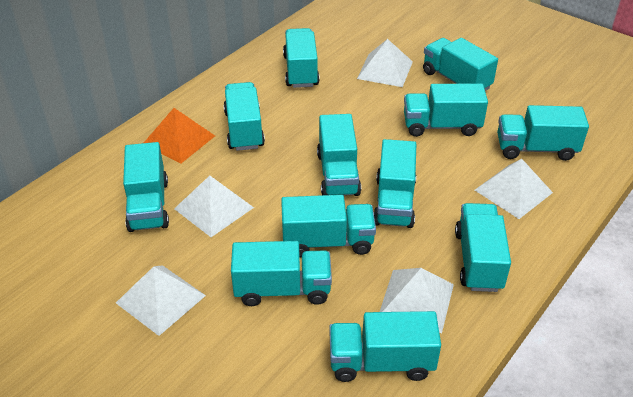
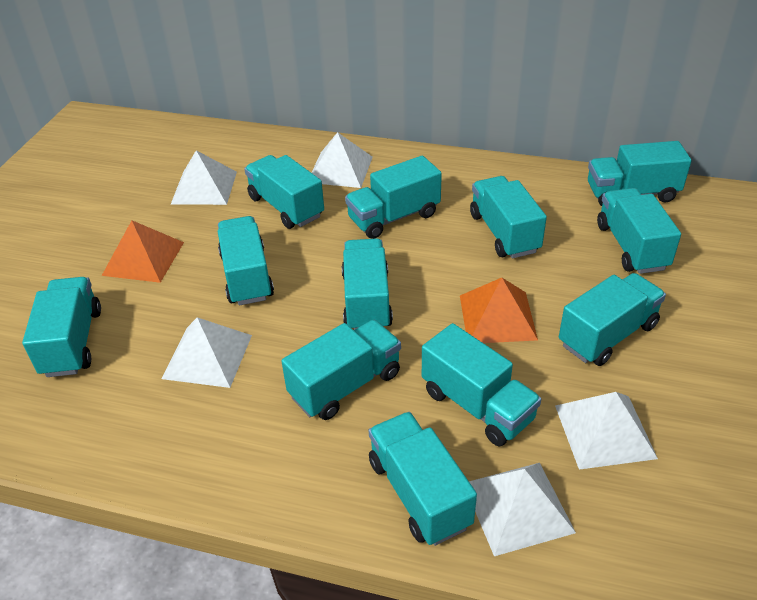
orange pyramid: [144,108,215,164] = 1 -> [102,220,184,283] [460,278,538,343] = 2

